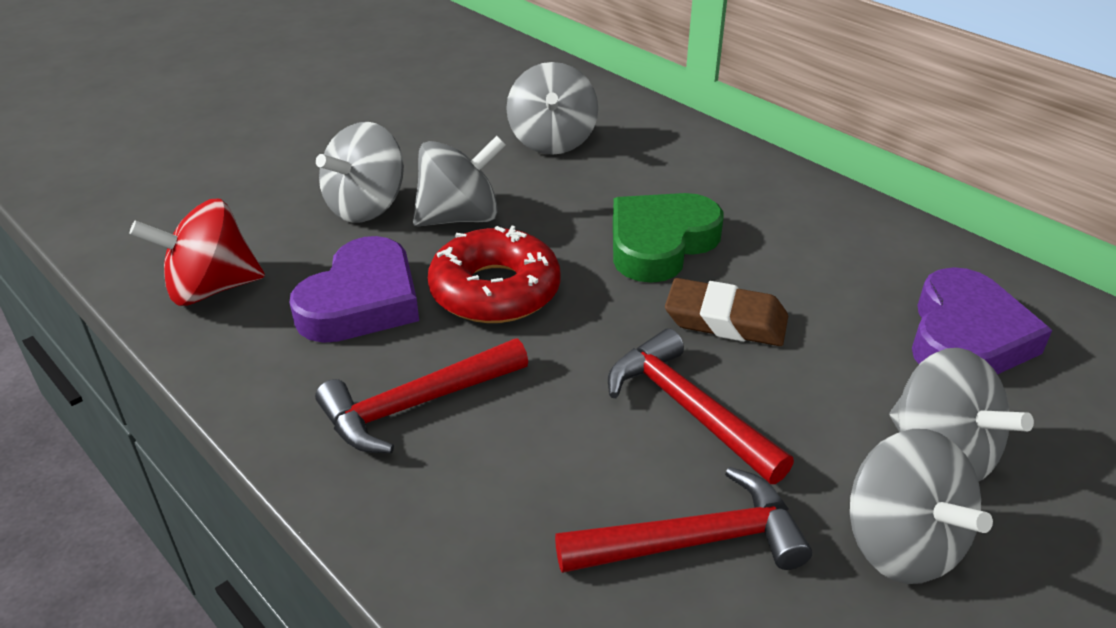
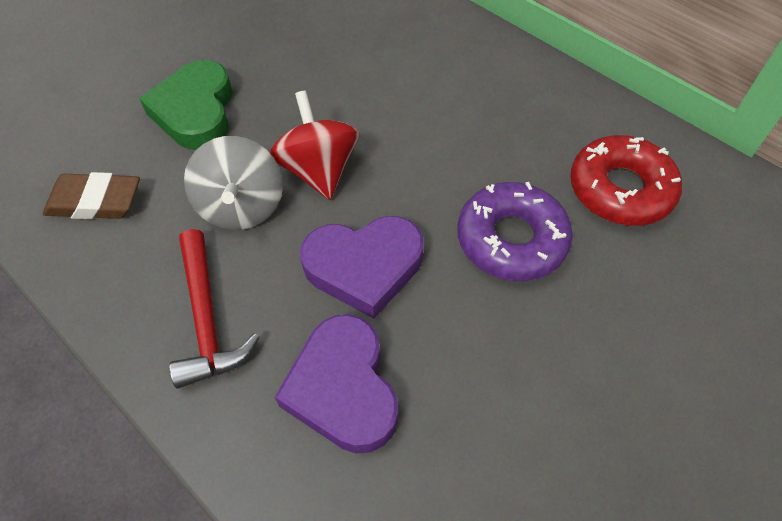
grey spinning top: [316,122,404,223] [413,136,506,226] [506,62,598,155] [850,429,993,584] [890,348,1034,482] = 5 -> [184,136,283,230] = 1
purple donut: none = 0 -> [457,182,573,281] = 1
red hammer: [315,339,528,453] [555,467,812,573] [608,328,794,484] = 3 -> [169,229,260,389] = 1

